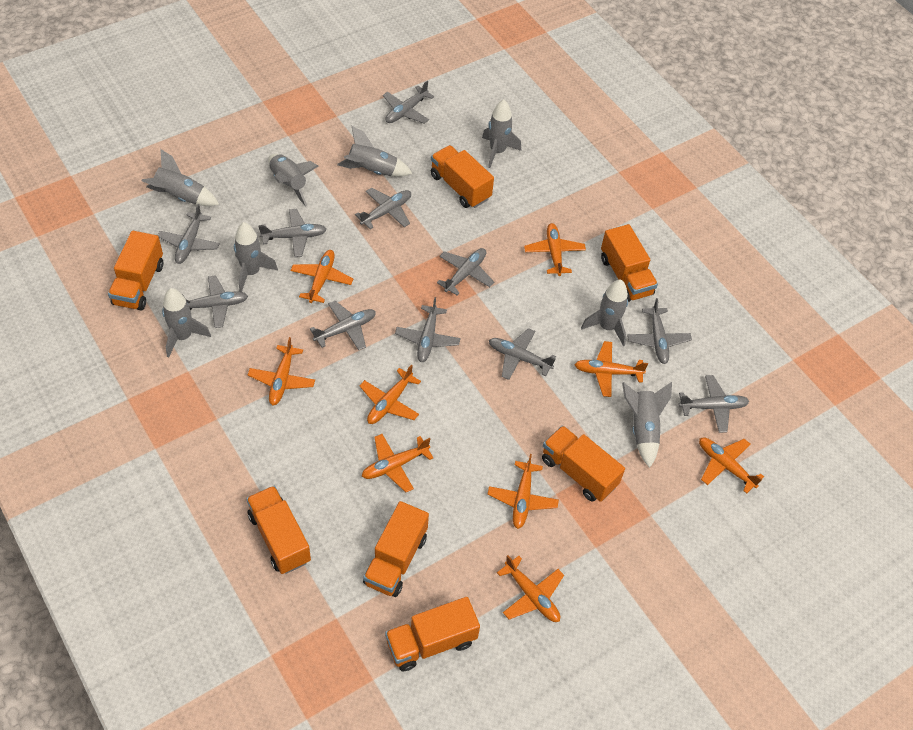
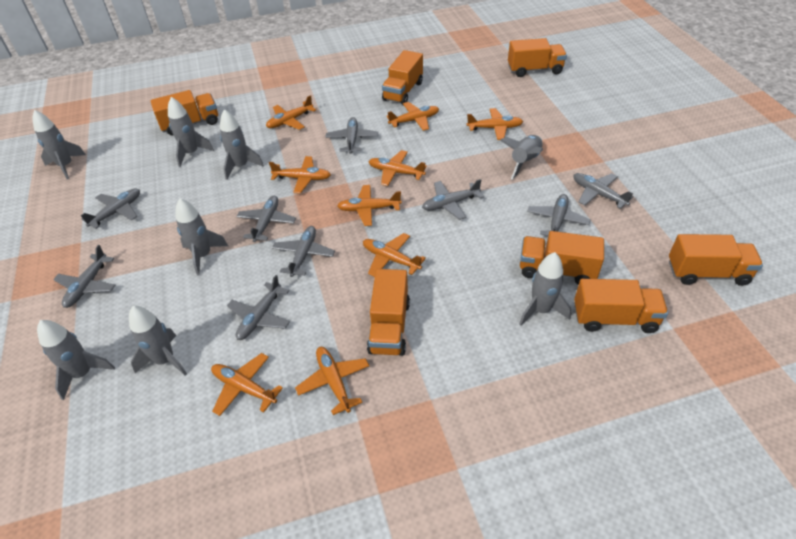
grey plane: [158,204,220,264] [182,275,248,328] [258,209,327,257] [310,301,376,350] [355,188,411,229] [383,81,434,124] [395,297,461,362] [437,248,494,295] [489,328,556,380] [627,298,692,364] [678,375,749,433] = 11 -> [53,245,115,308] [80,188,140,229] [227,275,290,340] [236,196,296,242] [272,226,335,277] [325,117,378,154] [422,179,484,220] [527,194,591,236] [573,173,634,209] = 9

